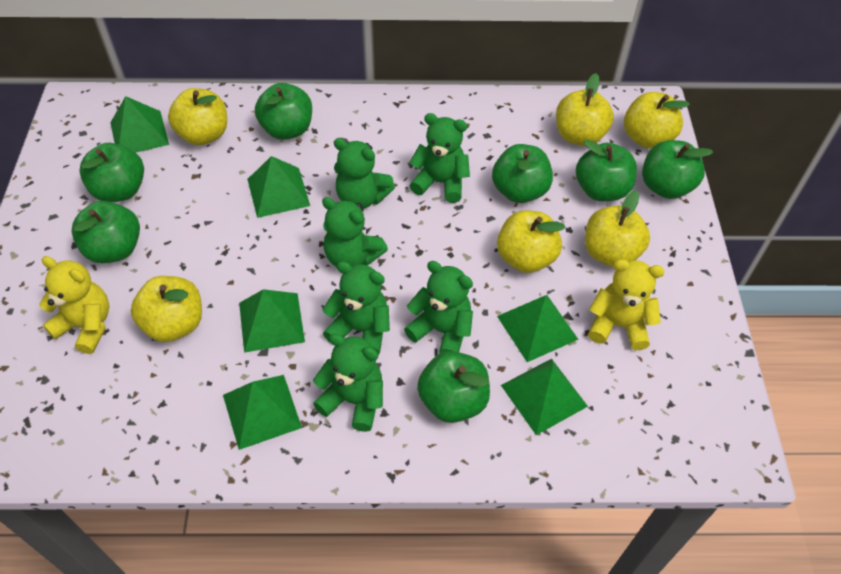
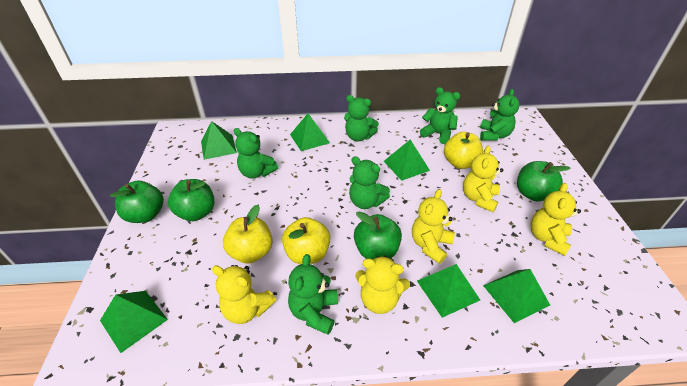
green apple: [71,201,140,263] [79,143,144,202] [255,83,312,140] [417,351,490,423] [492,144,553,203] [576,140,637,201] [642,140,713,199] = 7 -> [110,181,164,223] [168,179,214,221] [354,211,402,260] [517,161,571,201] = 4
yellow apple: [131,276,202,342] [168,88,227,145] [497,210,566,273] [556,73,614,146] [585,190,650,267] [624,92,690,149] = 6 -> [223,205,273,264] [282,217,330,264] [444,132,483,169] = 3
yellow teddy bear: [39,256,110,354] [588,259,665,350] = 2 -> [212,265,276,324] [355,256,410,314] [412,189,455,264] [463,146,503,212] [531,183,581,256] = 5

